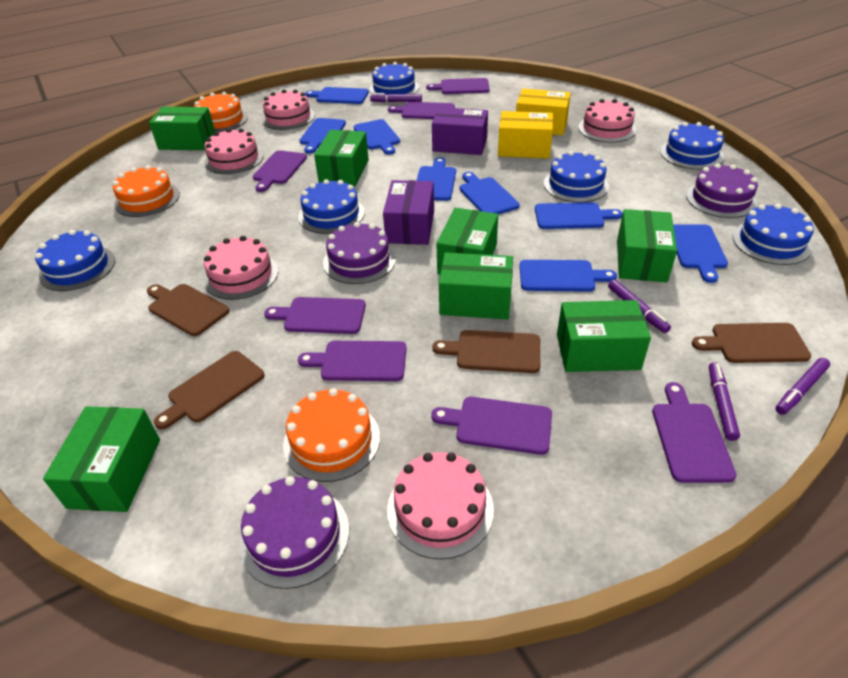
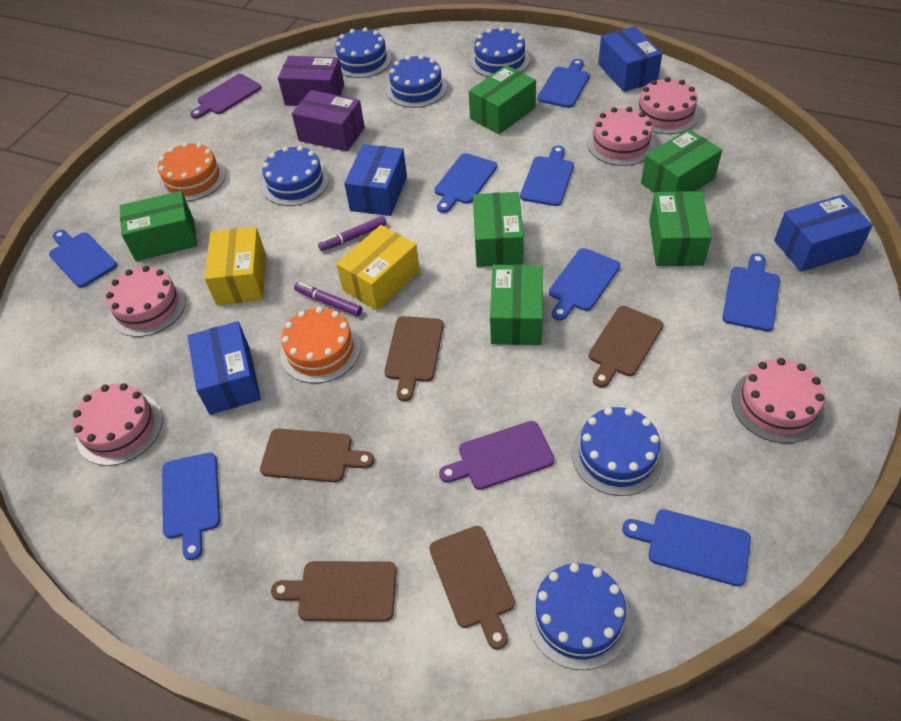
blue box: none = 0 -> [188,321,261,415] [344,144,407,216] [598,26,662,92] [774,195,873,272] = 4
brown cutting board: [147,284,229,336] [154,351,265,429] [433,330,540,373] [692,323,811,363] = 4 -> [260,429,374,483] [271,561,397,622] [384,316,444,401] [429,526,515,650] [588,306,663,388] = 5
green box: [43,406,160,512] [149,107,215,150] [314,130,369,186] [437,208,498,275] [439,252,513,319] [557,300,651,372] [617,209,677,282] = 7 -> [120,191,197,261] [469,65,536,134] [473,192,524,267] [490,265,543,345] [641,129,722,193] [649,191,712,266] = 6
orange cake: [113,165,180,217] [194,92,248,132] [283,388,380,482] = 3 -> [158,142,226,201] [280,307,361,383] = 2
purple cake: [239,476,349,589] [323,222,396,284] [686,163,758,218] = 3 -> none = 0
purple cutting board: [253,150,307,192] [264,297,366,334] [298,341,407,381] [388,102,455,119] [426,78,490,94] [431,397,552,455] [652,382,737,483] = 7 -> [190,74,261,119] [439,421,554,490] = 2
purple marker: [370,93,422,102] [608,279,671,333] [709,362,740,441] [775,358,830,415] = 4 -> [294,282,362,316] [318,216,387,251] = 2

